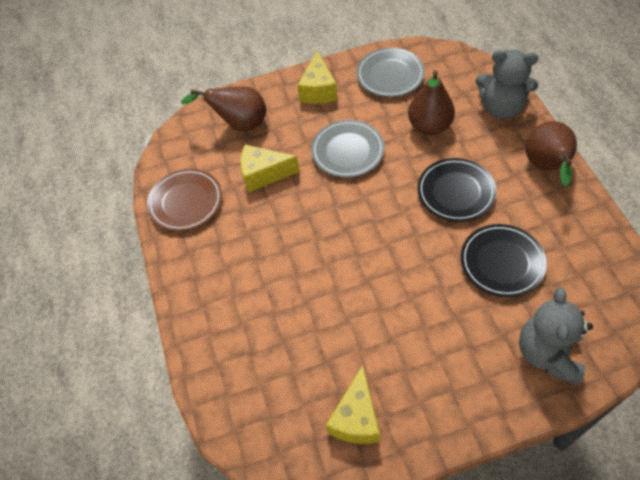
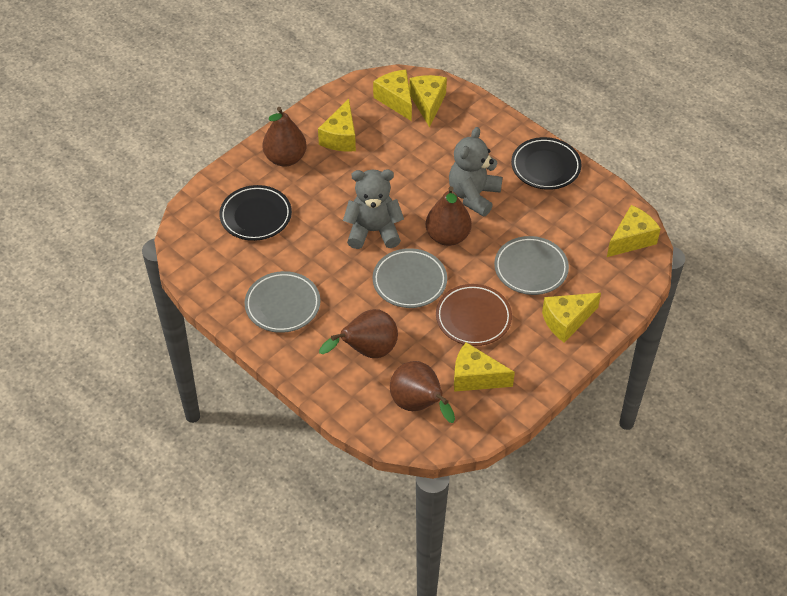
brown pear: [181,86,266,131] [408,70,455,135] [526,121,577,186] = 3 -> [262,107,307,167] [319,309,398,358] [390,361,455,423] [426,186,472,246] = 4
grey plate: [311,120,385,178] [356,48,425,97] = 2 -> [245,271,320,333] [373,248,447,308] [494,236,569,295] = 3
yellow cheese: [241,145,300,193] [297,50,337,104] [326,365,380,444] = 3 -> [318,99,356,152] [373,70,412,121] [409,75,447,127] [454,342,515,392] [542,293,601,343] [607,205,661,257] = 6

